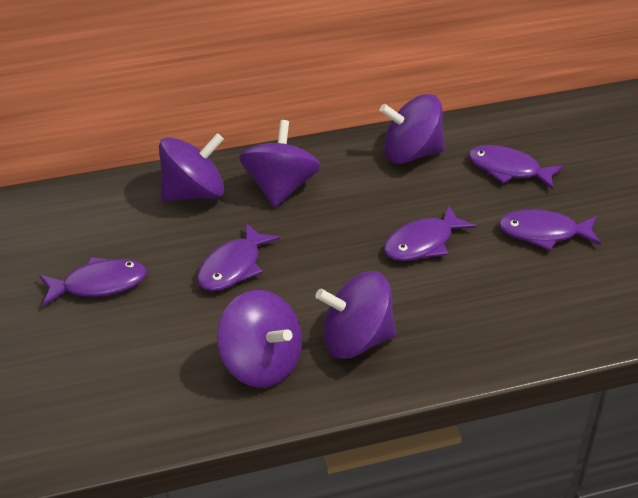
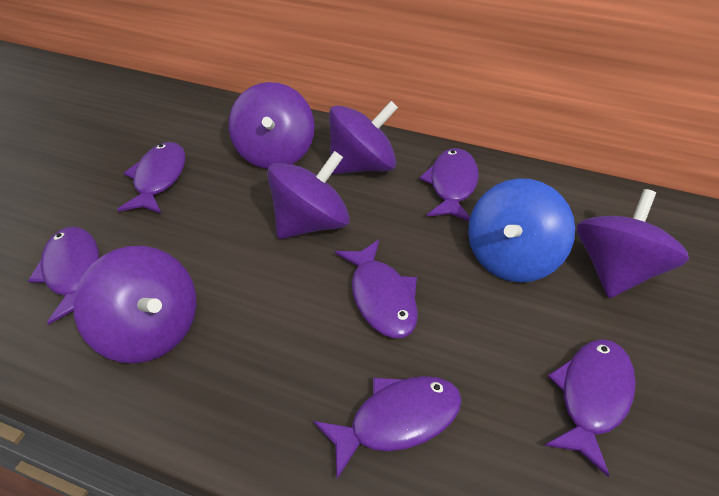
blue spinning top: none = 0 -> [468,178,575,282] = 1
purple fish: [39,257,147,306] [197,223,280,291] [384,205,476,261] [468,145,564,190] [498,210,601,251] = 5 -> [28,227,99,325] [117,142,185,213] [313,376,462,479] [335,239,418,338] [419,148,479,221] [545,339,636,477] = 6

